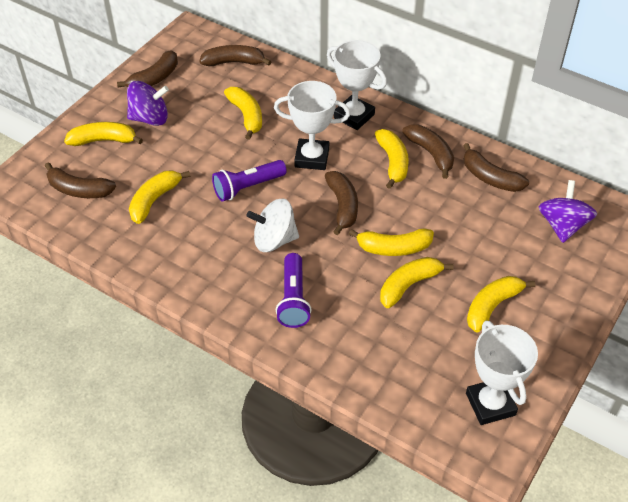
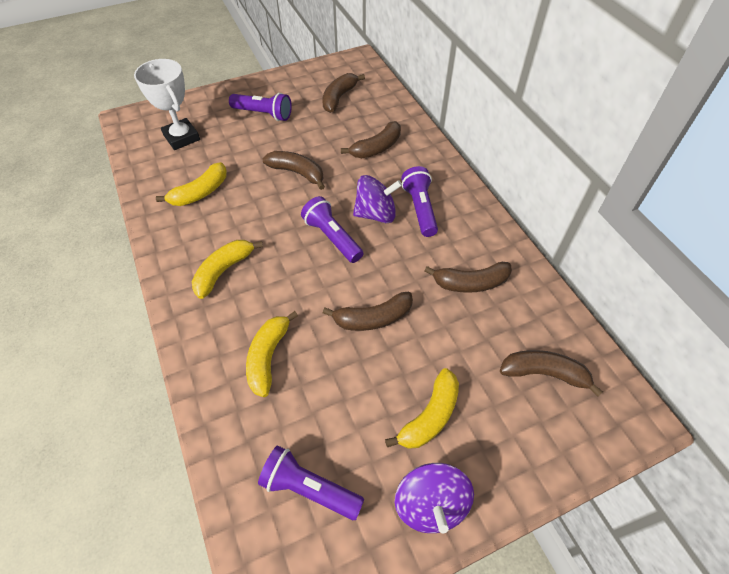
purple flashlight: [212,160,287,202] [276,253,311,328] = 2 -> [229,93,292,121] [258,446,364,520] [301,196,363,263] [401,166,438,237] = 4
white spinning top: [247,198,299,252] = 1 -> none = 0
white trophy: [274,81,350,170] [327,40,387,130] [466,320,538,425] = 3 -> [134,59,200,150] = 1
yellow banana: [64,122,143,146] [129,170,190,224] [224,87,262,140] [349,228,434,256] [375,129,409,189] [380,257,454,308] [467,276,535,333] = 7 -> [156,162,227,206] [192,240,263,299] [246,311,298,397] [385,368,459,449] = 4

